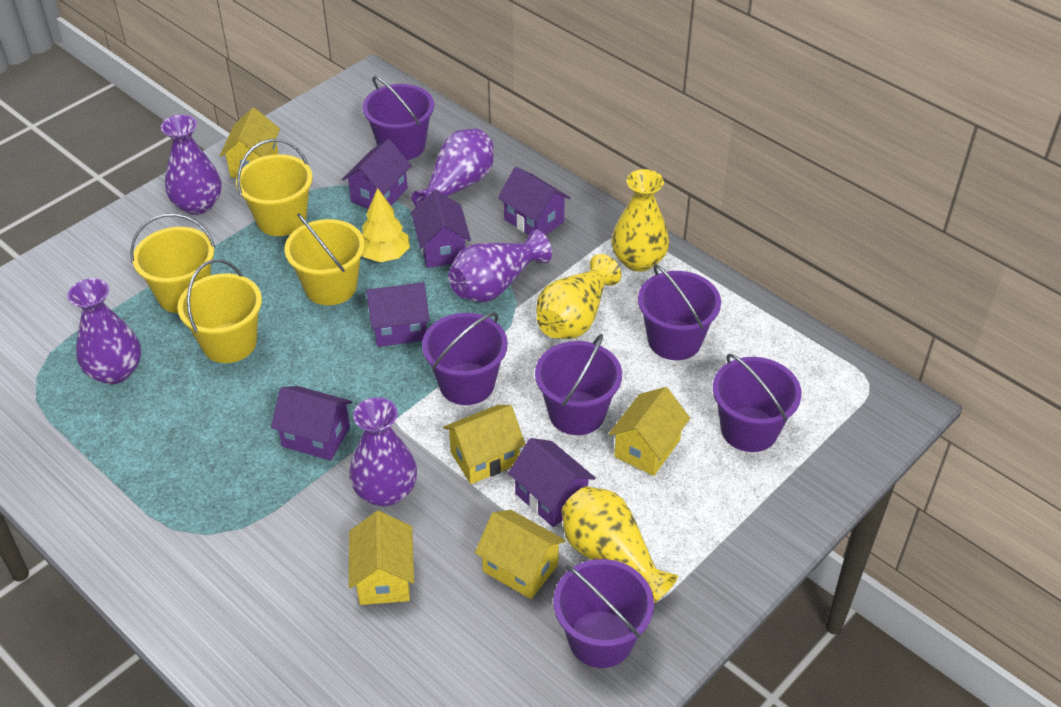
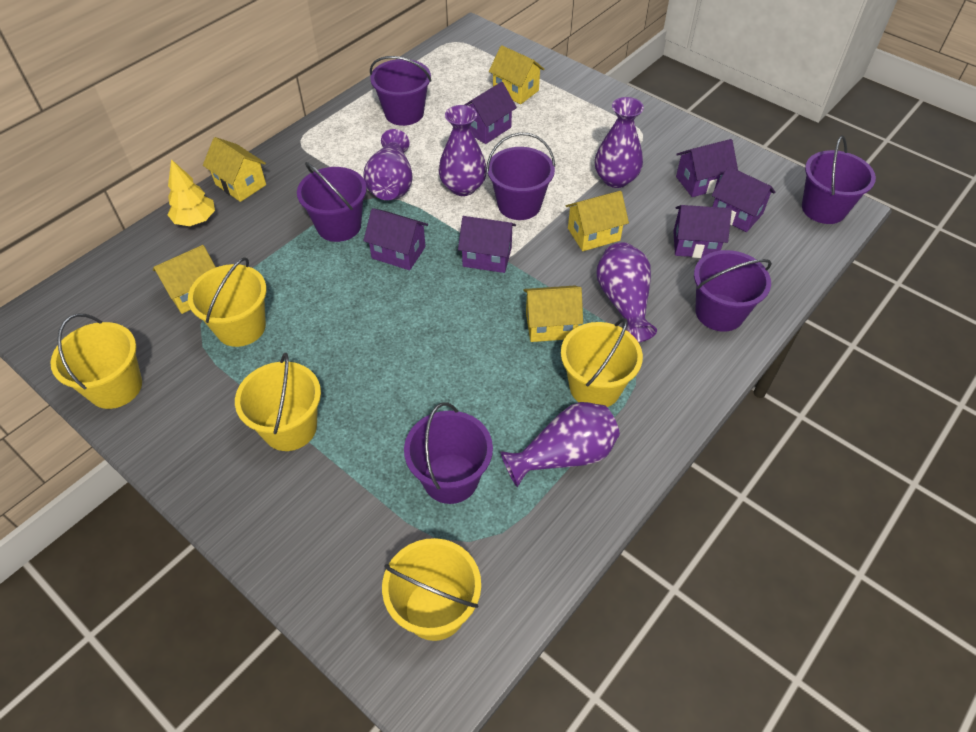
yellow bucket: [130,213,215,313] [177,259,262,363] [236,139,313,236] [284,213,365,305] = 4 -> [51,314,142,409] [188,257,267,347] [235,353,321,451] [382,538,481,641] [561,318,643,407] = 5
yellow vase: [536,254,621,339] [561,486,678,603] [611,169,669,272] = 3 -> none = 0

